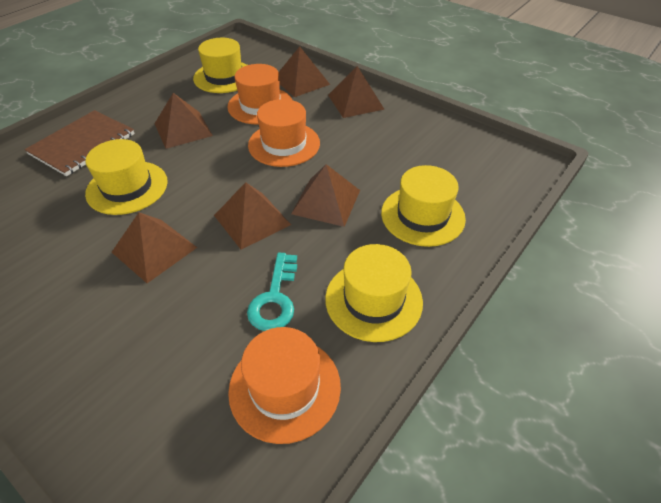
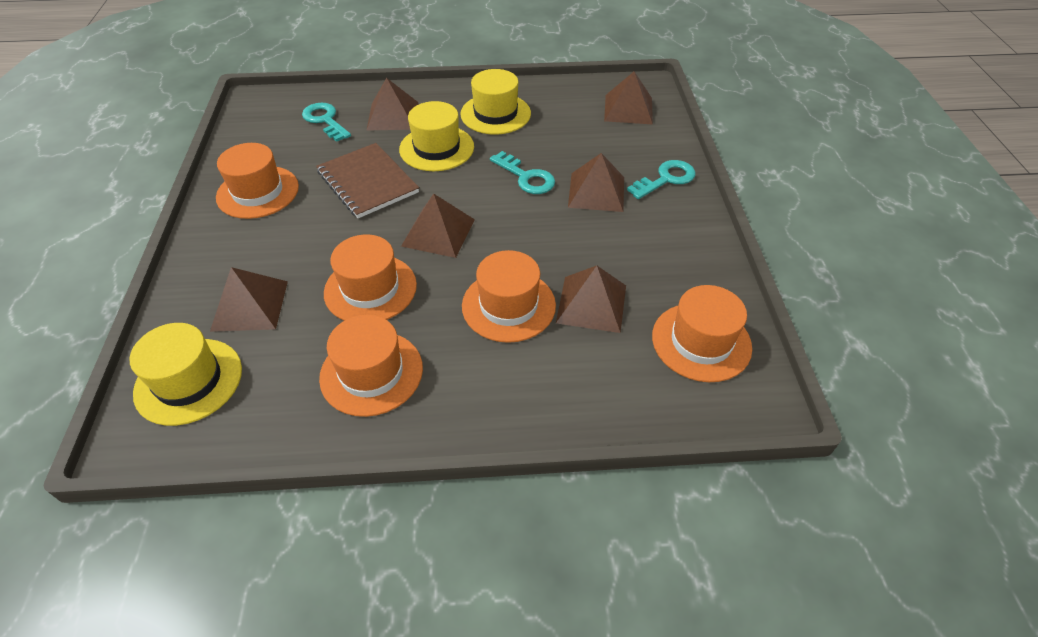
orange hat: [228,64,292,124] [228,327,341,444] [248,99,320,167] = 3 -> [216,143,299,219] [319,315,423,417] [324,235,417,321] [462,250,556,343] [652,285,752,382] = 5
turquoise key: [247,253,297,331] = 1 -> [302,103,351,142] [490,151,555,194] [627,160,695,199] = 3
yellow hat: [85,139,168,215] [193,38,247,93] [325,244,423,342] [381,165,466,247] = 4 -> [130,323,242,426] [399,101,474,171] [460,69,531,135] = 3

